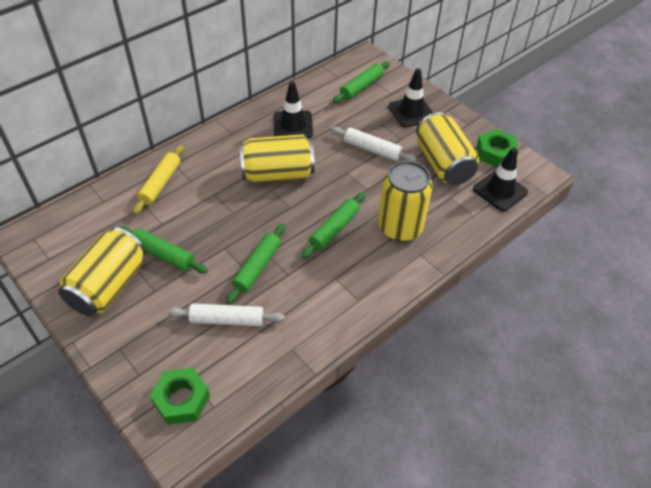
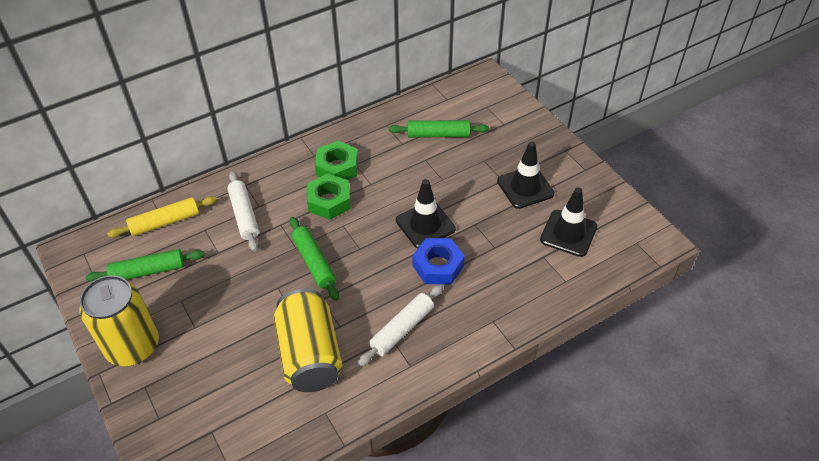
blue nut: none = 0 -> [412,238,465,284] = 1
green rolling pin: [119,226,208,273] [226,224,285,304] [302,192,366,259] [333,61,390,103] = 4 -> [86,249,205,281] [290,217,339,300] [389,120,489,138] = 3
yellow can: [58,227,146,316] [239,134,315,183] [378,161,433,242] [416,112,479,185] = 4 -> [79,275,159,366] [274,289,342,392] = 2

